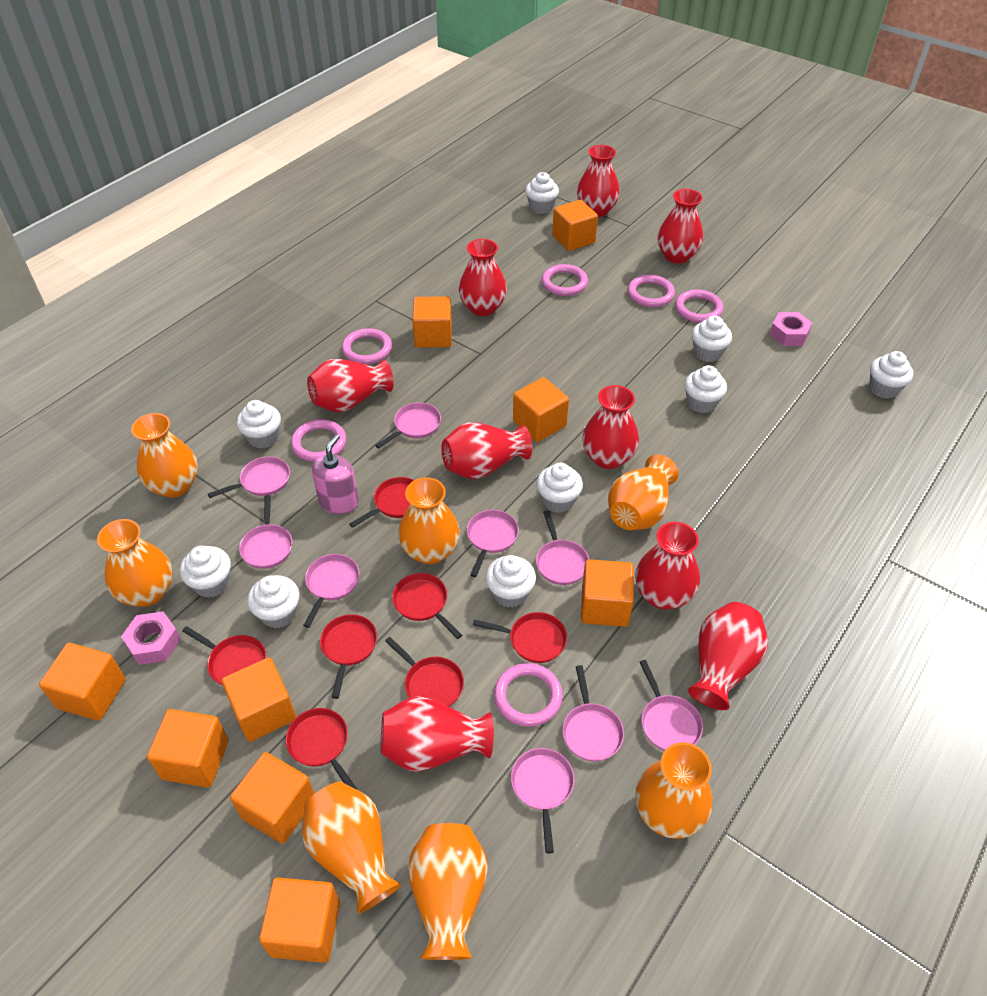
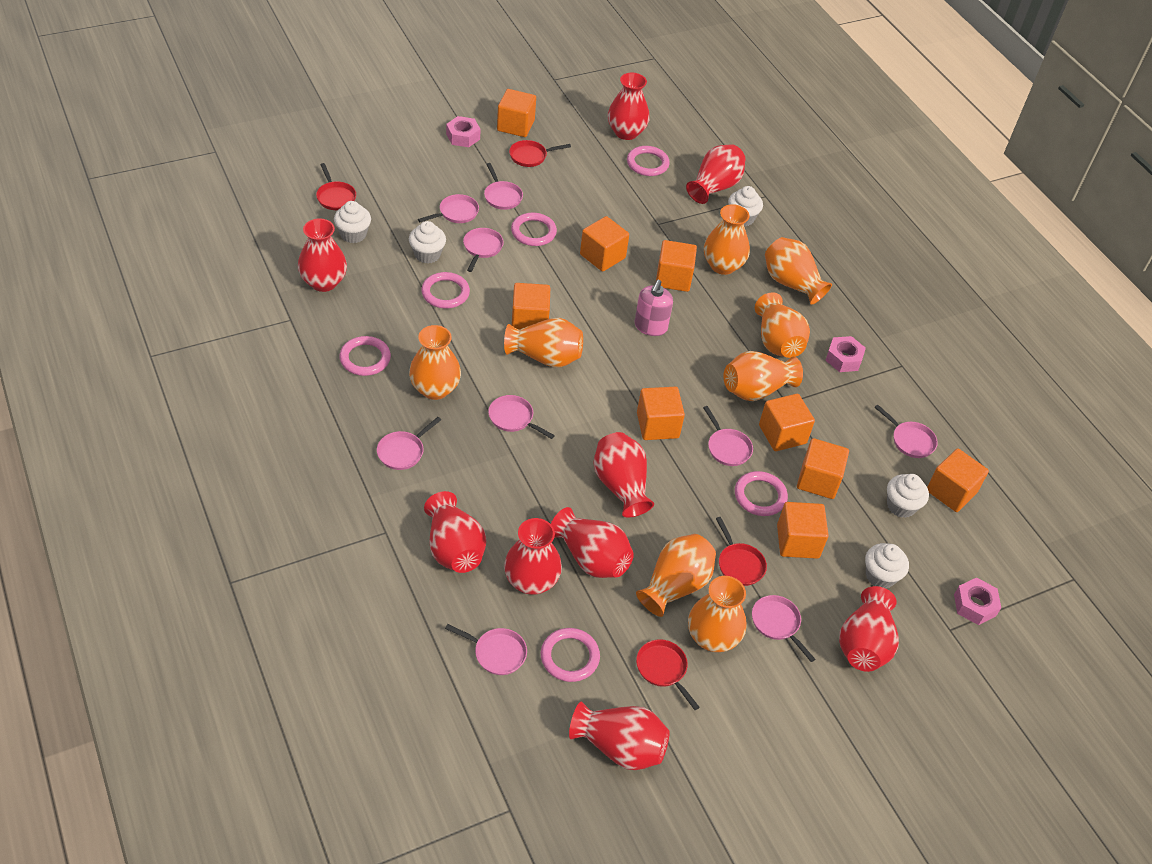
orange vase: [97,519,173,607] [131,413,198,498] [302,782,401,914] [398,477,460,564] [407,823,488,960] [608,454,679,530] [635,742,712,839] = 7 -> [409,325,461,400] [504,318,583,368] [636,534,716,617] [688,576,746,652] [704,204,750,275] [724,351,803,401] [755,292,810,358] [765,237,832,305] = 8
pink nut: [121,611,181,665] [769,312,812,346] = 2 -> [446,116,480,147] [825,336,866,372] [954,578,1001,625] = 3
red pan: [182,626,266,685] [285,708,357,789] [320,614,377,699] [349,477,414,528] [385,637,464,707] [392,573,462,639] [473,612,567,663] = 7 -> [316,163,356,210] [509,140,571,167] [636,639,700,710] [716,517,767,586] = 4
white cupcake: [180,546,231,598] [237,400,281,449] [247,575,299,628] [486,555,536,608] [525,172,559,214] [536,463,583,513] [684,365,727,413] [692,316,732,362] [869,351,913,399] = 9 -> [334,201,371,243] [409,221,446,264] [728,186,763,226] [865,543,909,588] [887,474,929,518] = 5

